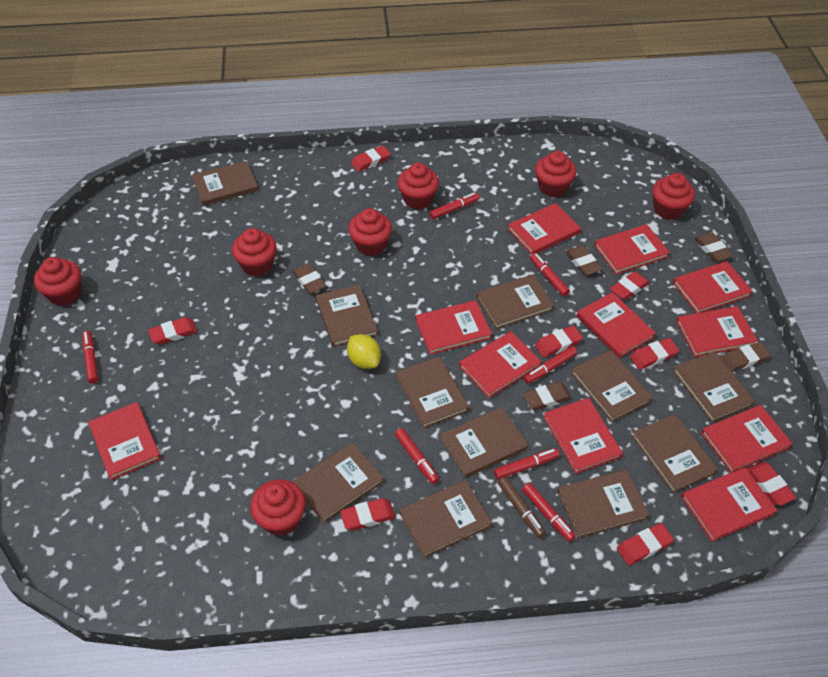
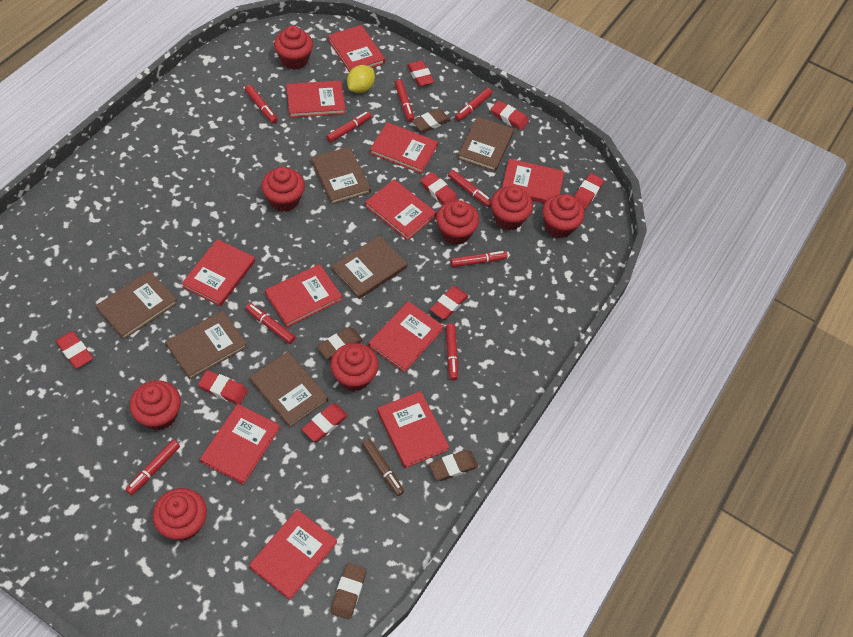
brown book: [192,161,259,206] [293,442,384,523] [316,285,378,347] [396,356,469,428] [400,480,492,558] [440,407,528,478] [477,274,554,329] [557,470,649,538] [571,350,653,422] [632,414,718,493] [673,351,755,422] = 11 -> [96,271,178,339] [165,311,247,379] [249,352,328,428] [311,147,371,204] [332,235,407,299] [458,116,514,172] = 6
brown eraser: [292,263,326,294] [523,382,572,410] [566,245,602,276] [694,232,733,262] [721,342,771,372] = 5 -> [317,327,363,360] [331,563,367,620] [412,108,450,133] [429,450,478,481] = 4
red cupcake: [34,257,81,306] [232,228,277,276] [250,479,306,536] [348,208,392,256] [397,163,439,209] [535,151,576,197] [652,173,695,220] = 7 -> [130,380,181,431] [153,488,207,541] [261,167,305,212] [274,25,313,70] [330,343,379,391] [436,200,479,245] [491,186,533,230] [542,194,585,238] = 8
red marker: [82,331,99,384] [395,428,439,484] [429,193,479,219] [494,448,559,479] [522,483,576,542] [524,346,577,384] [530,253,570,296] = 7 -> [126,440,180,495] [245,85,278,124] [245,303,296,344] [326,112,371,143] [395,80,414,122] [446,324,458,381] [448,170,491,207] [450,251,507,267] [455,88,492,121] = 9

